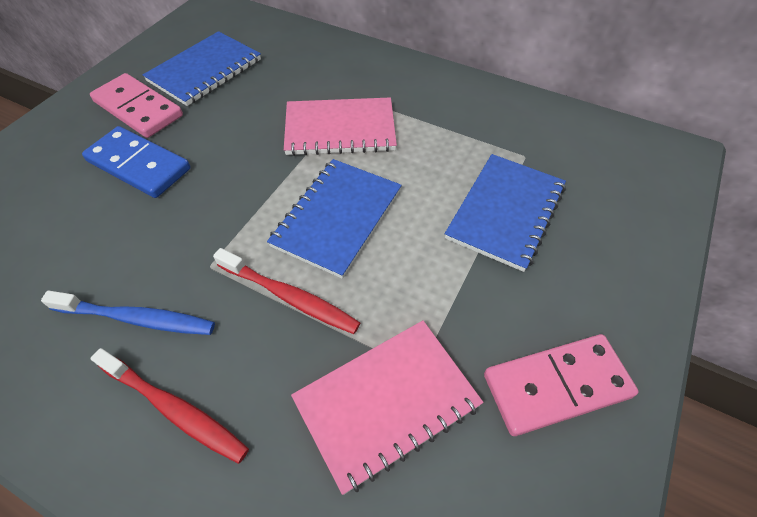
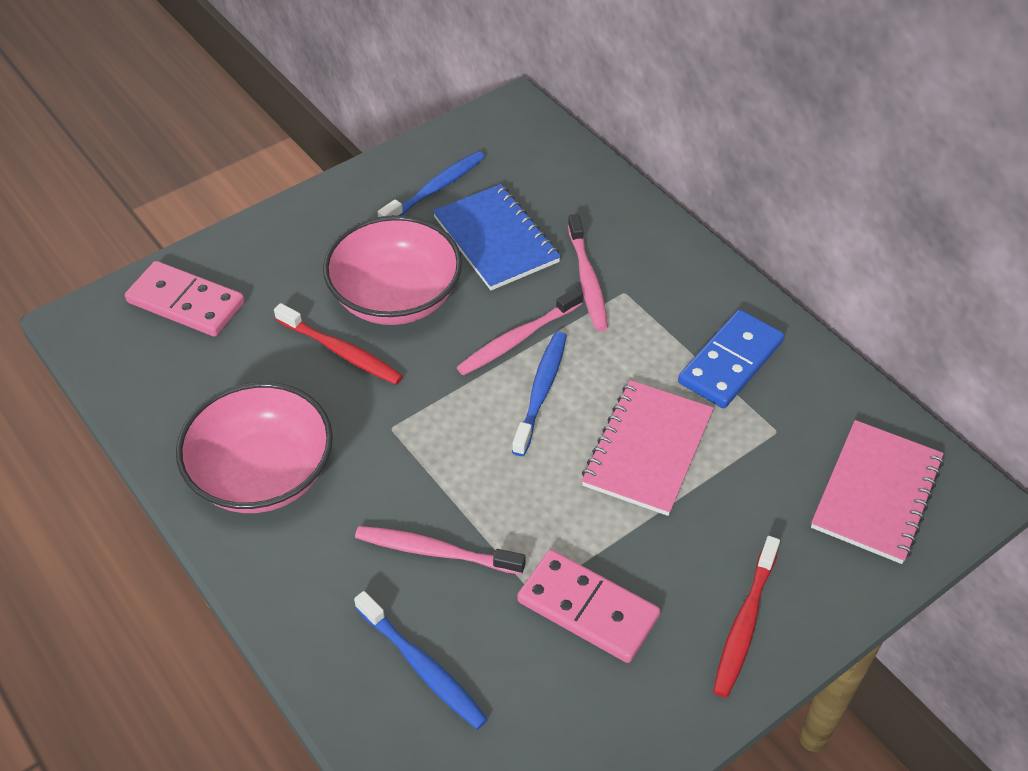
blue notebook: [143,31,261,106] [267,159,402,279] [445,154,566,272] = 3 -> [433,184,561,290] = 1
blue toothbrush: [41,291,215,335] = 1 -> [354,591,488,729] [378,151,485,217] [512,331,567,456] = 3
pink bowl: none = 0 -> [176,382,333,513] [323,215,462,325] = 2
pink toothbrush: none = 0 -> [355,526,526,575] [456,288,583,376] [568,214,608,331] = 3

